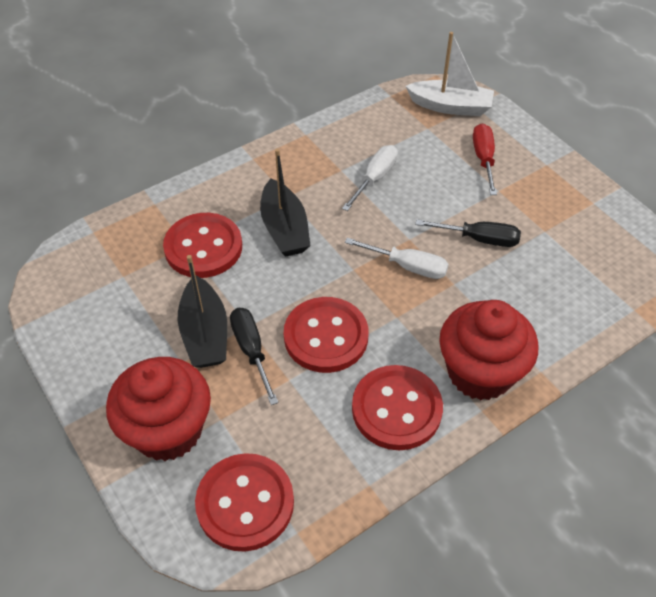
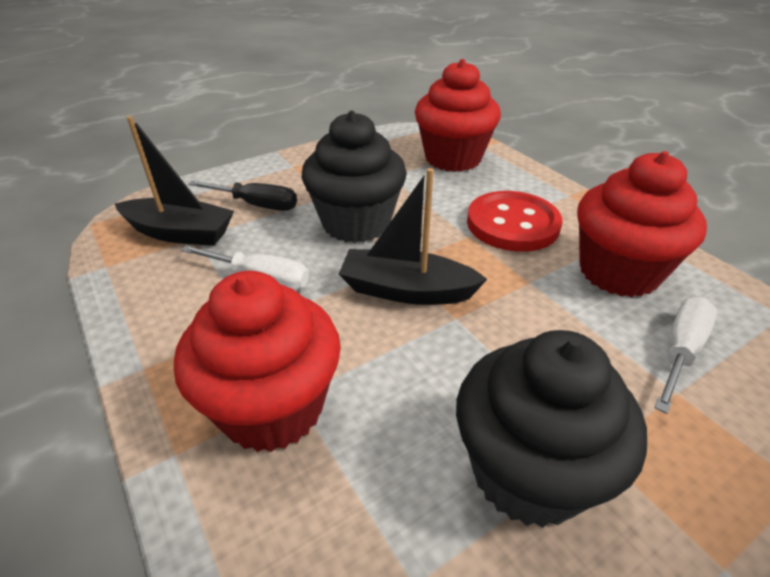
black cupcake: none = 0 -> [302,111,407,243] [456,330,647,528] = 2
black screwdriver: [230,308,278,405] [415,219,521,247] = 2 -> [188,181,297,211] = 1
red button: [163,213,242,278] [195,453,294,552] [284,297,368,373] [352,365,443,450] = 4 -> [467,191,563,252] = 1
red cupcake: [106,357,211,461] [439,300,538,400] = 2 -> [174,271,341,452] [415,59,501,172] [577,151,707,297] = 3
red screwdriver: [473,123,497,195] = 1 -> none = 0
white boat: [406,32,494,116] = 1 -> none = 0

